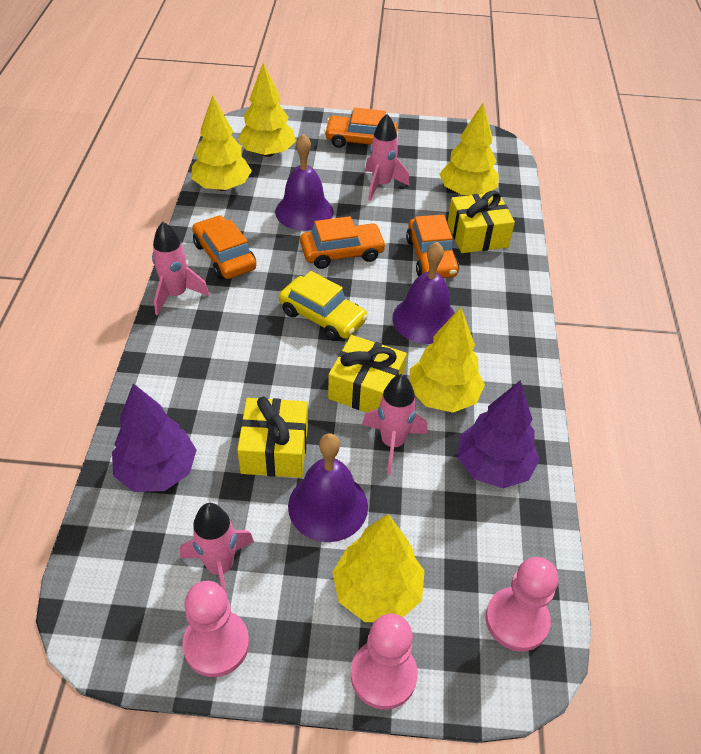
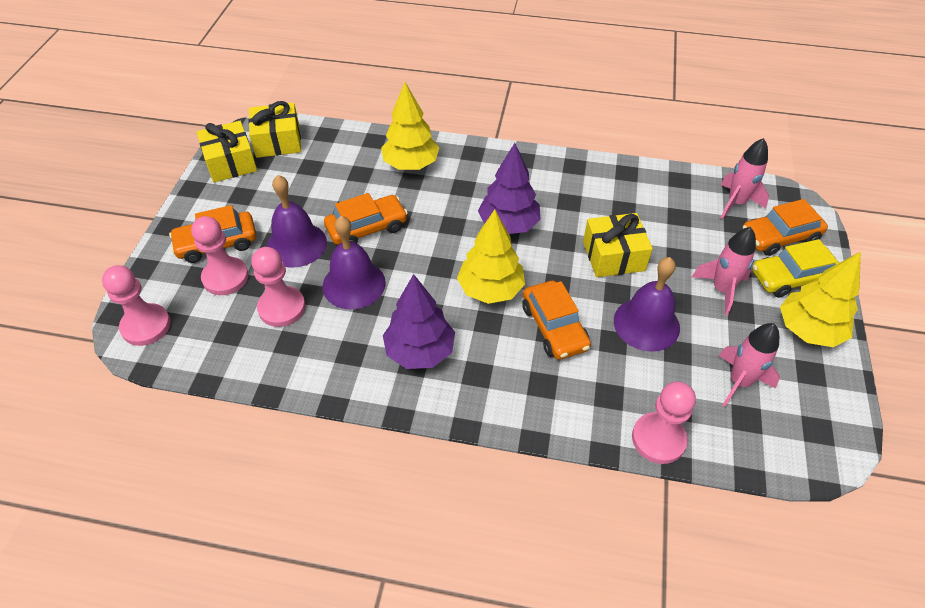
pink pawn: [182,581,249,677] [351,614,418,710] [486,557,558,652] = 3 -> [102,265,171,346] [191,216,249,295] [251,247,305,327] [632,381,696,464] = 4
pink rocket: [152,222,209,316] [180,503,254,599] [362,374,427,475] [365,114,409,201] = 4 -> [692,227,756,315] [719,323,780,407] [721,138,769,219] = 3
yellow tree: [191,95,252,191] [238,63,296,157] [332,514,425,622] [409,307,485,413] [439,103,499,196] = 5 -> [381,82,440,170] [457,209,525,304] [780,252,861,347] = 3

